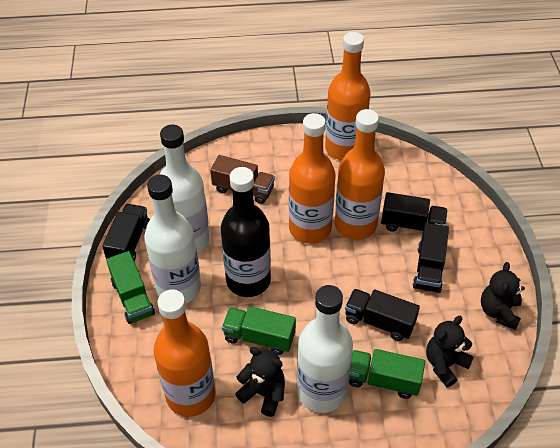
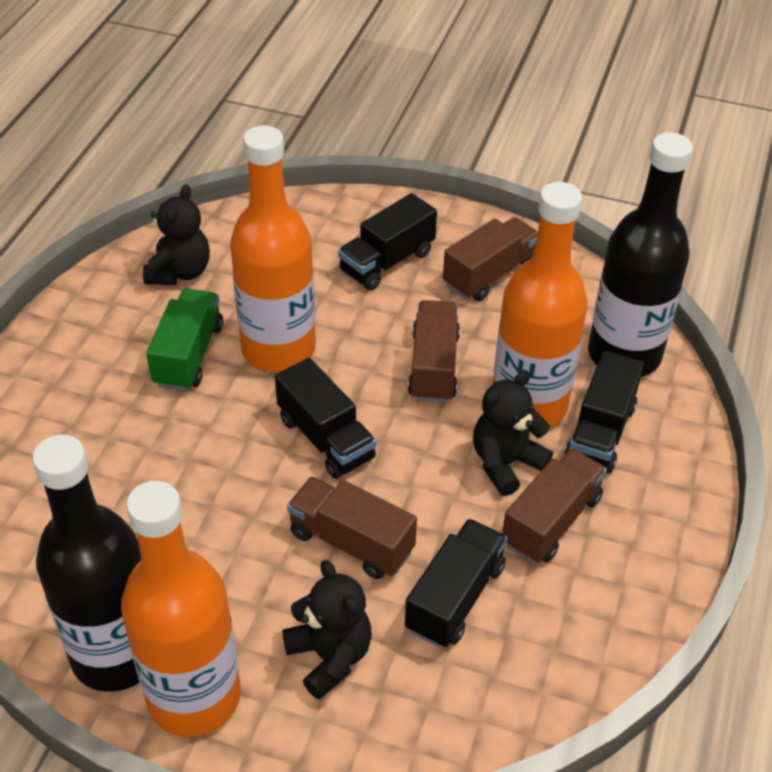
black bottle: [221,167,271,297] = 1 -> [32,435,141,692] [588,132,693,377] = 2
brown truck: [210,155,275,204] = 1 -> [287,476,417,579] [408,300,460,403] [443,217,538,301] [502,448,607,563] = 4
green truck: [106,251,155,324] [222,306,296,355] [349,349,425,399] = 3 -> [146,289,223,391] = 1
orange bottle: [153,289,215,417] [289,113,335,244] [325,32,370,160] [335,109,385,240] = 4 -> [121,481,241,737] [230,125,316,372] [493,182,588,428] = 3
white bottle: [144,175,201,303] [160,125,210,253] [297,285,353,413] = 3 -> none = 0

